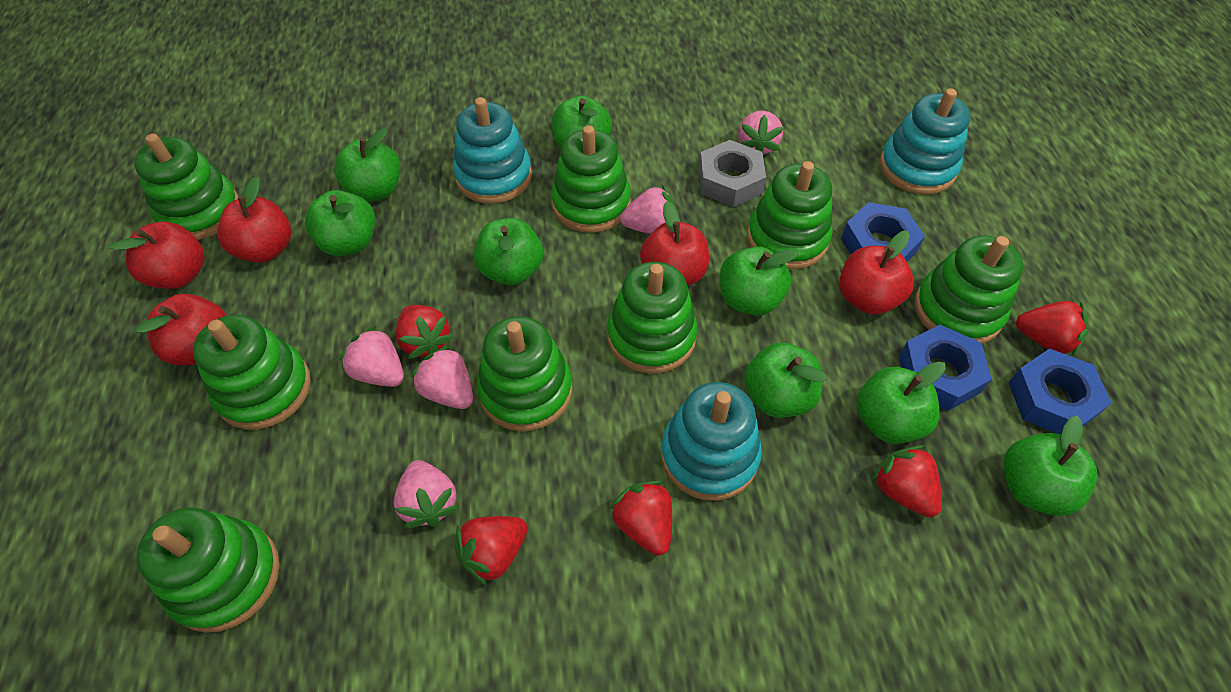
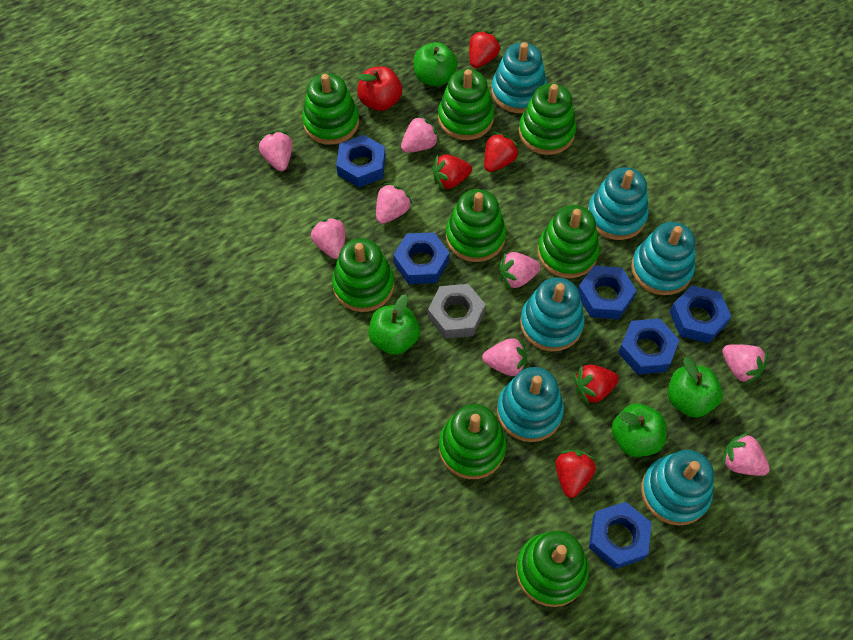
blue nut: [841,202,925,262] [899,325,992,411] [1008,349,1111,434] = 3 -> [336,135,386,187] [393,232,450,284] [578,265,637,319] [589,502,652,569] [618,318,679,375] [670,285,732,343] = 6
green apple: [305,190,375,256] [334,128,400,202] [474,218,543,285] [552,96,612,149] [720,246,798,316] [744,343,827,418] [856,361,946,444] [1004,415,1098,516] = 8 -> [368,294,420,355] [414,42,458,86] [612,404,667,457] [668,357,723,418] = 4
pink strawberry: [339,326,404,387] [394,460,459,528] [411,345,473,409] [620,185,676,234] [738,110,784,154] = 5 -> [258,132,292,171] [310,217,345,259] [376,183,413,224] [401,115,439,153] [482,337,527,376] [499,252,541,290] [722,344,768,385] [722,432,770,476] = 8
red apple: [109,221,204,289] [136,294,227,365] [217,177,291,263] [640,201,709,286] [839,231,914,315] = 5 -> [357,66,402,111] = 1
turquoise stacking toy: [453,97,532,204] [661,382,762,501] [880,88,970,195] = 3 -> [491,42,547,113] [497,367,564,442] [520,277,585,351] [588,167,649,240] [631,222,695,295] [641,450,714,525] = 6

